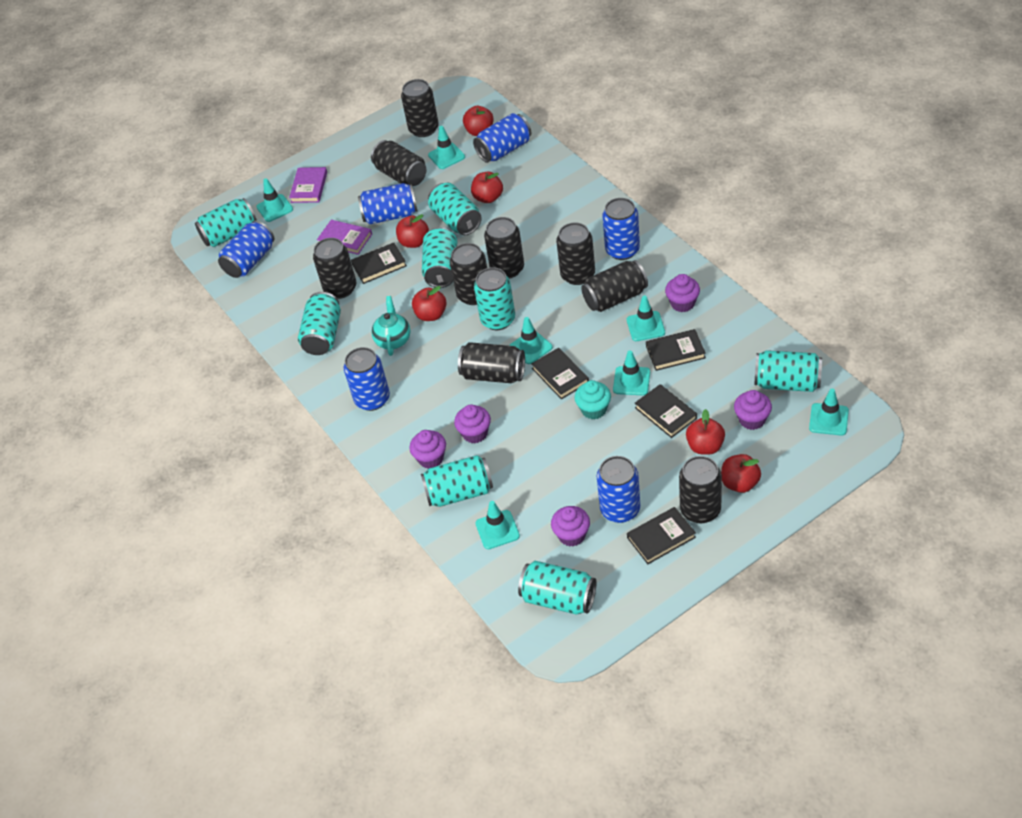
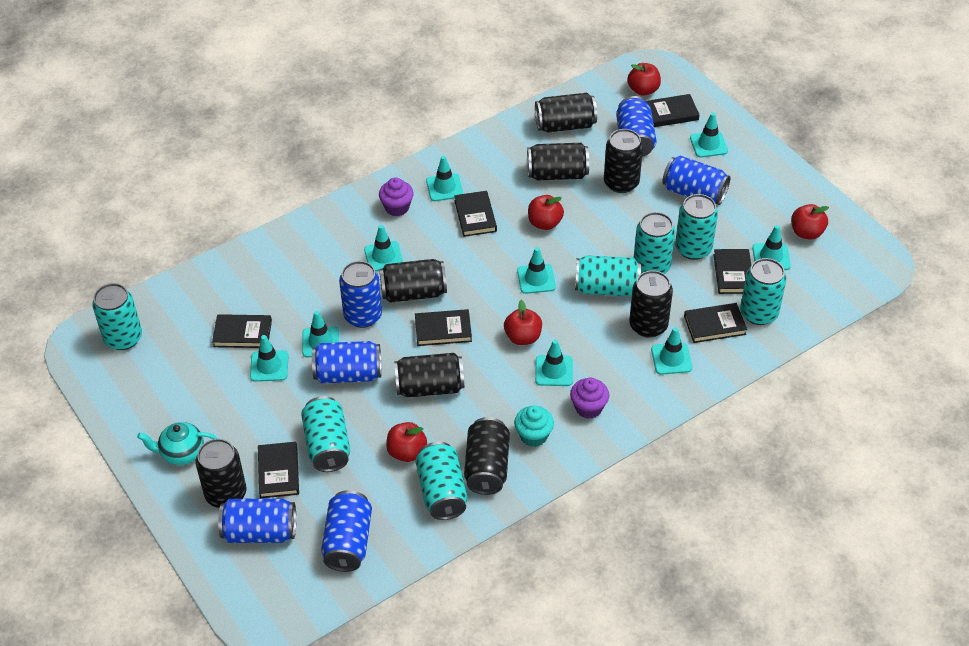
black book: [351,243,407,284] [531,348,589,400] [627,507,696,564] [635,384,697,438] [646,329,706,371] = 5 -> [212,314,272,348] [258,442,299,498] [415,309,472,346] [454,191,497,237] [646,94,700,127] [684,303,747,343] [713,249,752,294] = 7
black can: [313,238,356,299] [371,140,426,186] [401,79,439,137] [450,243,487,305] [458,342,525,383] [484,217,524,279] [556,222,595,285] [581,260,648,312] [679,456,722,523] = 9 -> [195,439,246,508] [379,259,447,303] [394,353,464,398] [464,417,510,495] [527,143,589,180] [535,93,597,133] [604,129,643,193] [629,270,673,338] = 8
purple book: [289,167,327,203] [317,220,372,255] = 2 -> none = 0
purple cupcake: [409,430,446,469] [454,404,491,443] [551,506,590,547] [665,274,700,312] [734,390,772,430] = 5 -> [379,177,414,216] [570,377,609,419] = 2
red apple: [396,214,429,248] [412,286,447,321] [463,106,494,136] [471,172,503,203] [686,409,725,455] [721,454,761,493] = 6 -> [386,422,427,462] [504,300,542,345] [528,195,564,230] [627,63,661,96] [791,204,829,240] = 5
turquoise can: [195,198,257,247] [298,292,341,355] [421,455,493,507] [422,227,457,288] [428,183,482,235] [474,267,515,330] [518,561,596,615] [754,350,822,392] = 8 -> [92,283,142,350] [301,396,350,472] [415,441,467,520] [575,255,641,296] [634,212,675,274] [675,194,718,260] [740,258,786,325] = 7
turquoise traffic cone: [256,179,293,222] [428,126,465,169] [476,501,520,549] [509,317,553,364] [613,350,650,395] [627,295,665,341] [809,389,849,436] = 7 -> [250,335,289,382] [302,311,339,357] [364,225,403,271] [426,156,463,201] [517,247,556,294] [535,340,573,386] [651,327,692,375] [690,113,728,158] [752,225,791,270] = 9

